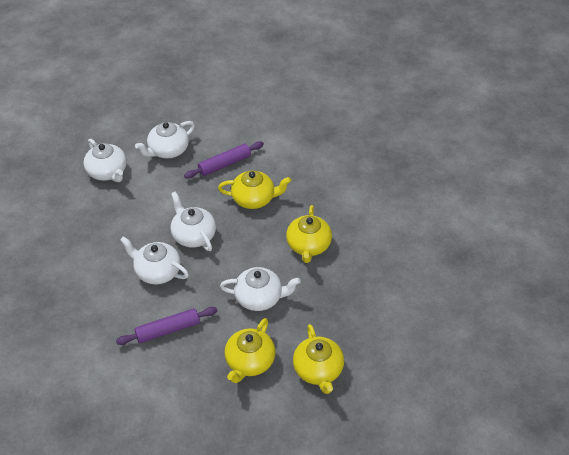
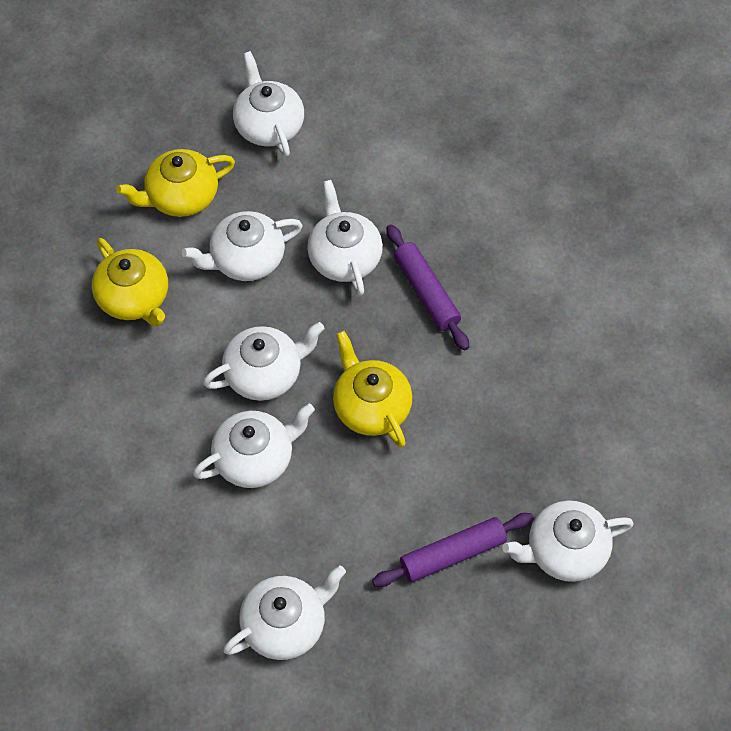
white teapot: [83,139,127,182] [120,236,189,285] [135,121,195,159] [170,191,216,251] [220,267,301,311] = 5 -> [182,211,303,281] [193,403,315,488] [203,322,325,401] [223,565,346,660] [233,51,304,157] [307,180,383,296] [502,500,634,582] = 7
yellow teapot: [218,170,291,209] [224,318,276,383] [286,205,332,263] [293,324,344,394] = 4 -> [92,238,168,326] [116,149,235,217] [333,331,412,448] = 3

